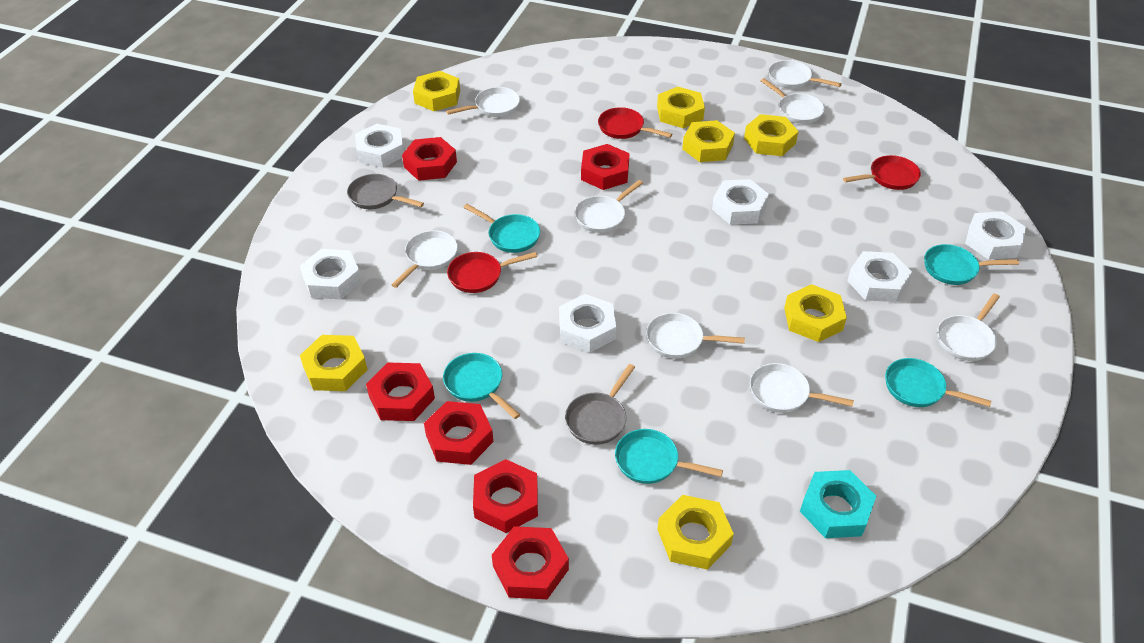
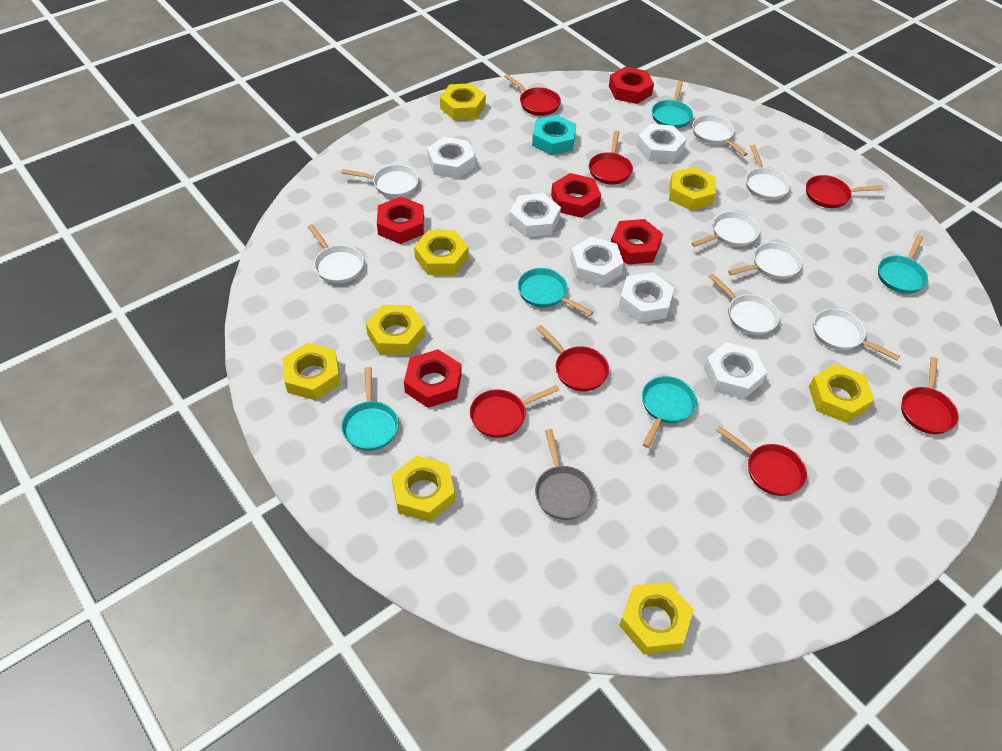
grey pan: [347,174,424,209] [565,364,635,445] = 2 -> [535,429,595,520] = 1
red nut: [366,362,435,421] [402,137,457,181] [424,401,494,465] [473,459,538,533] [492,526,569,599] [581,144,630,190] = 6 -> [377,197,424,244] [404,349,462,408] [551,173,601,218] [609,66,654,104] [611,219,663,264] = 5
red pan: [447,252,537,293] [598,107,672,139] [843,155,921,190] = 3 -> [470,385,559,438] [504,74,561,116] [536,325,609,391] [589,131,633,184] [716,426,807,496] [806,175,884,208] [901,357,959,434] = 7
yellow nut: [300,335,367,391] [413,71,460,111] [657,87,705,128] [657,495,734,570] [682,120,735,162] [744,114,799,156] [784,284,847,342] = 7 -> [282,343,341,401] [366,305,425,355] [391,456,455,522] [414,230,469,275] [440,83,486,120] [619,582,694,655] [669,167,716,211] [809,364,874,423] = 8

